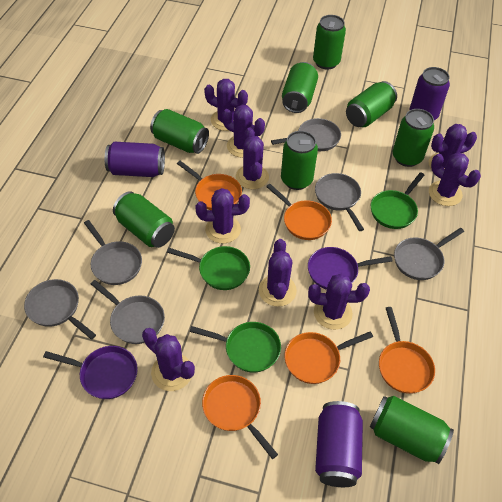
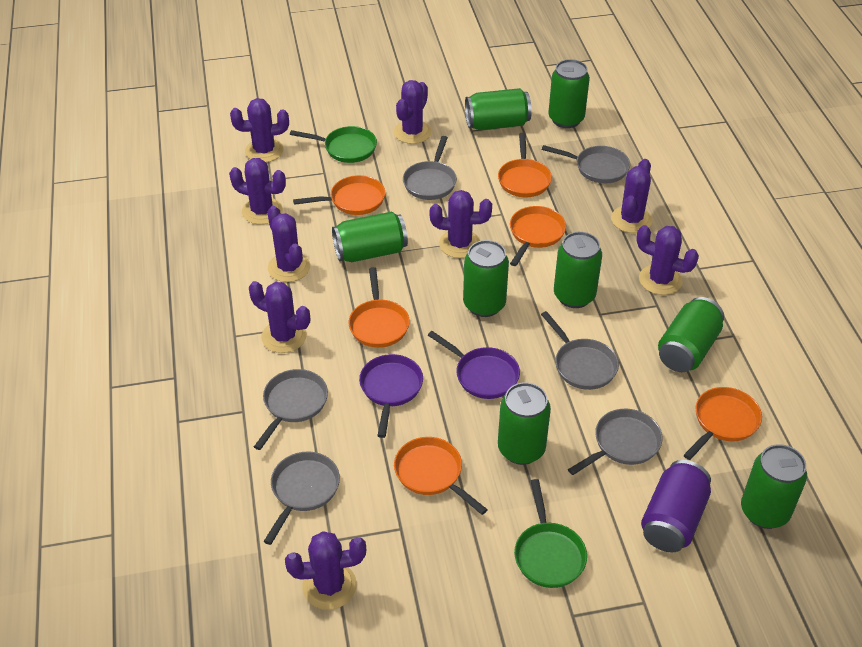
green pan: [167,246,250,290] [190,322,281,373] [371,172,425,229] = 3 -> [290,126,377,163] [514,479,587,588] = 2
orange pan: [177,161,242,210] [202,375,278,459] [266,184,332,240] [285,331,373,384] [379,307,435,394] = 5 -> [293,175,385,215] [349,267,410,348] [394,437,488,515] [498,133,552,198] [510,206,566,266] [684,387,762,460] = 6
purple can: [105,142,165,177] [315,401,363,487] [410,67,450,120] = 3 -> [641,460,711,552] = 1

